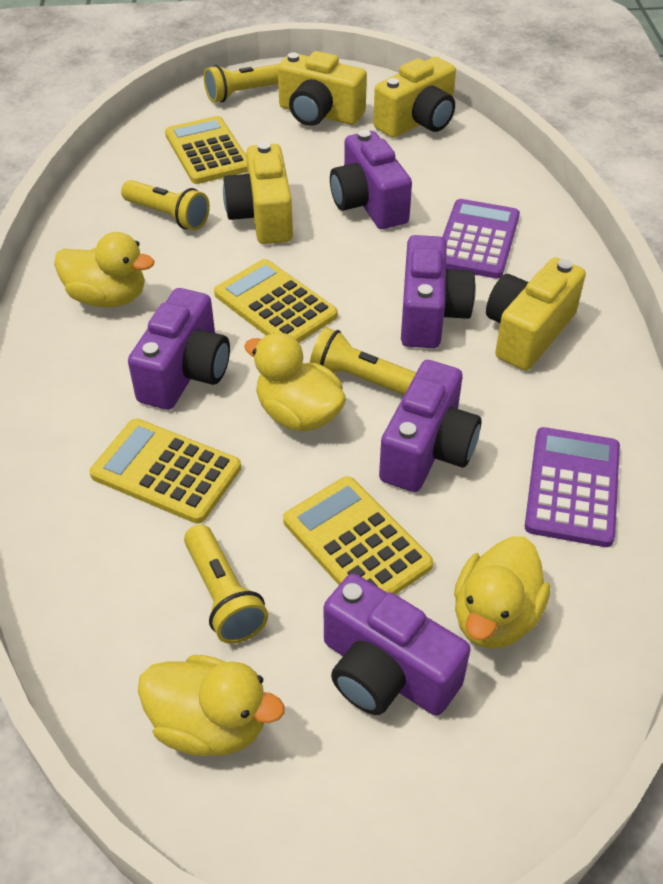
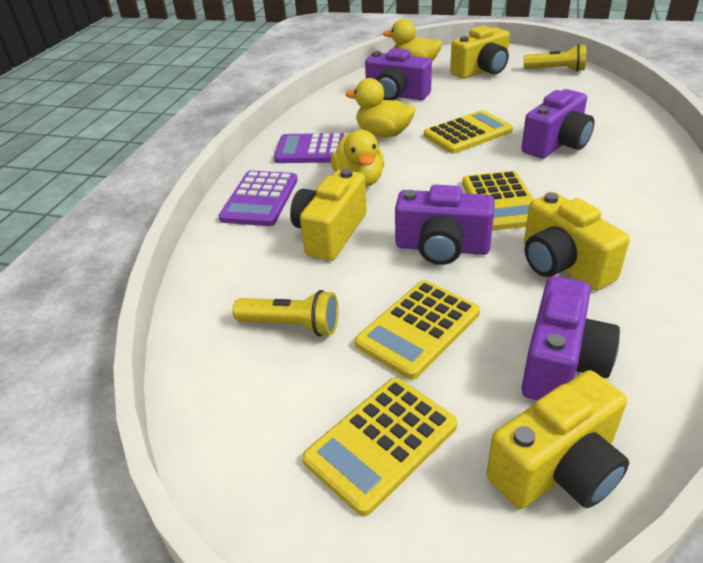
purple camera: [128,288,230,410] [323,573,471,716] [330,130,412,229] [379,360,481,492] [401,235,476,348] = 5 -> [365,48,432,100] [395,185,495,265] [521,89,594,158] [521,276,620,400] = 4
yellow duck: [54,232,155,308] [138,655,285,756] [244,332,346,431] [454,536,550,649] = 4 -> [331,130,384,187] [346,78,416,137] [383,19,442,61] = 3
yellow flashlight: [121,180,210,230] [184,524,268,644] [204,64,279,102] [310,327,416,395] = 4 -> [233,290,338,336] [524,44,586,72] = 2

